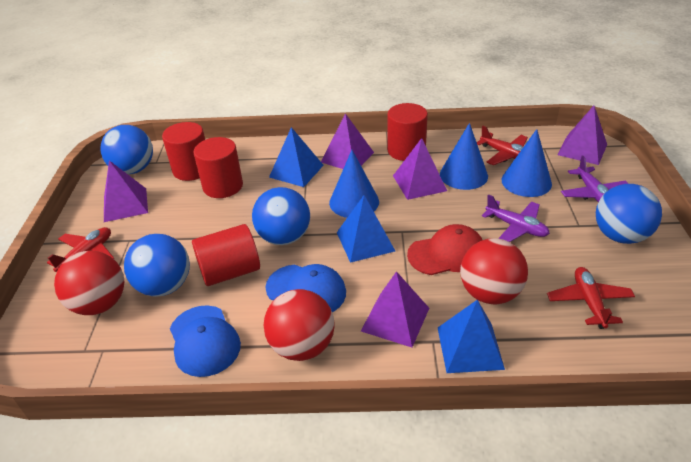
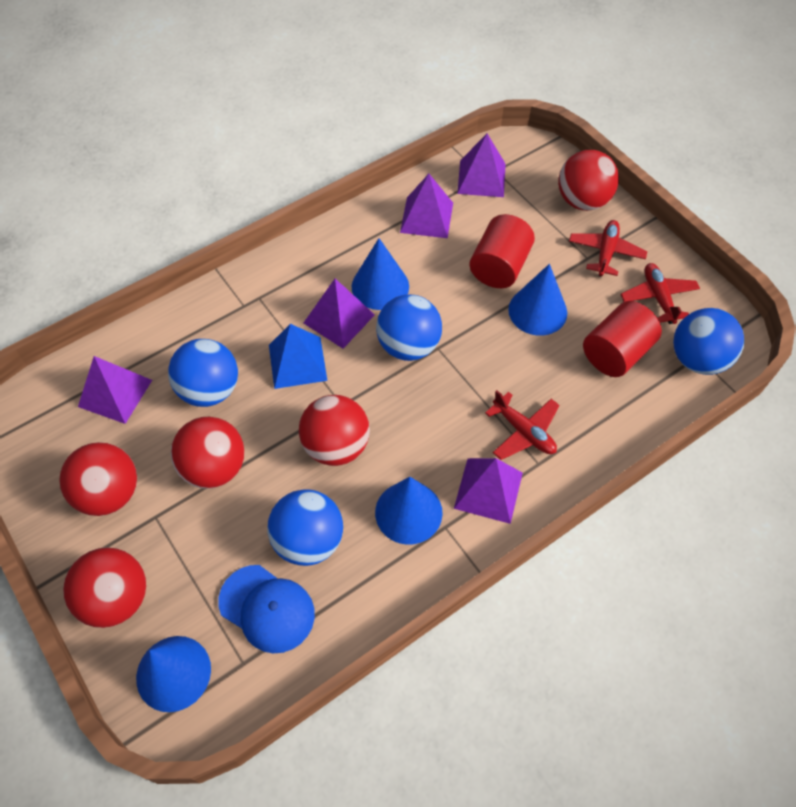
blue cap: [170,305,241,377] [265,264,346,312] = 2 -> [218,565,315,653] = 1
blue cone: [329,150,379,218] [440,123,488,190] [502,129,552,197] = 3 -> [136,636,211,712] [352,238,409,310] [375,477,443,545] [508,264,567,336] = 4
blue pyramid: [269,127,324,187] [337,195,395,263] [438,300,505,373] = 3 -> [269,324,328,389] = 1
purple plane: [482,194,550,242] [561,156,628,202] = 2 -> none = 0
red ball: [54,251,125,315] [264,289,335,361] [460,238,528,304] = 3 -> [59,442,137,516] [63,547,146,628] [171,417,244,489] [299,395,370,466] [558,150,619,211] = 5
red cap: [407,224,482,275] = 1 -> none = 0
red cylinder: [162,122,205,181] [192,224,260,286] [193,137,243,198] [387,103,428,161] = 4 -> [469,214,535,288] [583,301,662,377] = 2

